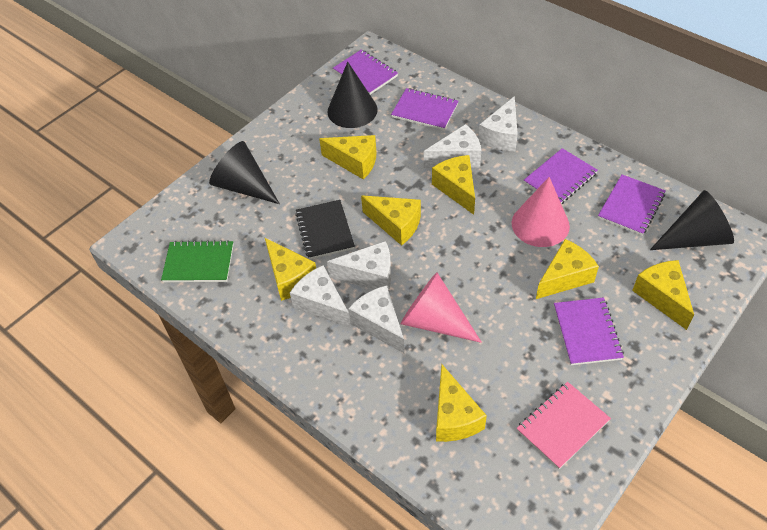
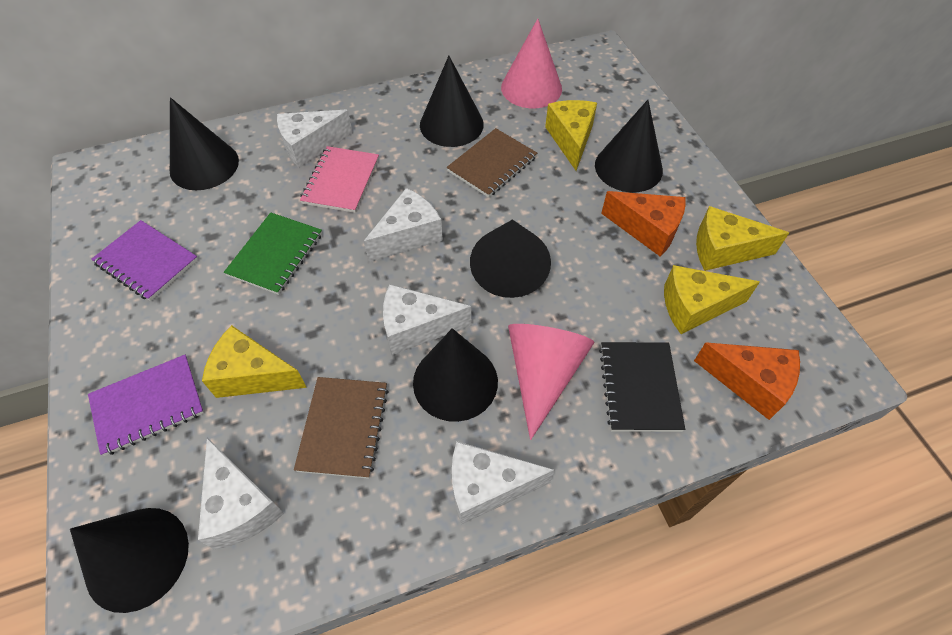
black cone: [209,141,280,204] [327,62,378,128] [650,190,734,250] = 3 -> [70,508,189,613] [170,97,239,190] [413,328,498,422] [420,56,484,147] [470,220,551,298] [595,100,663,192] = 6
brown notebook: none = 0 -> [294,377,389,479] [447,128,537,198] = 2
orange cheese: none = 0 -> [601,191,686,257] [694,343,800,420] = 2
purple notebook: [333,50,398,95] [391,88,458,130] [524,148,598,204] [554,297,624,365] [598,175,666,236] = 5 -> [88,355,204,456] [91,220,198,301] = 2
yellow cheese: [265,238,316,301] [319,135,376,180] [361,195,421,246] [432,155,475,215] [436,365,487,442] [536,239,599,299] [632,260,694,330] = 7 -> [202,325,307,398] [545,100,597,171] [664,265,760,334] [696,206,789,271] = 4

